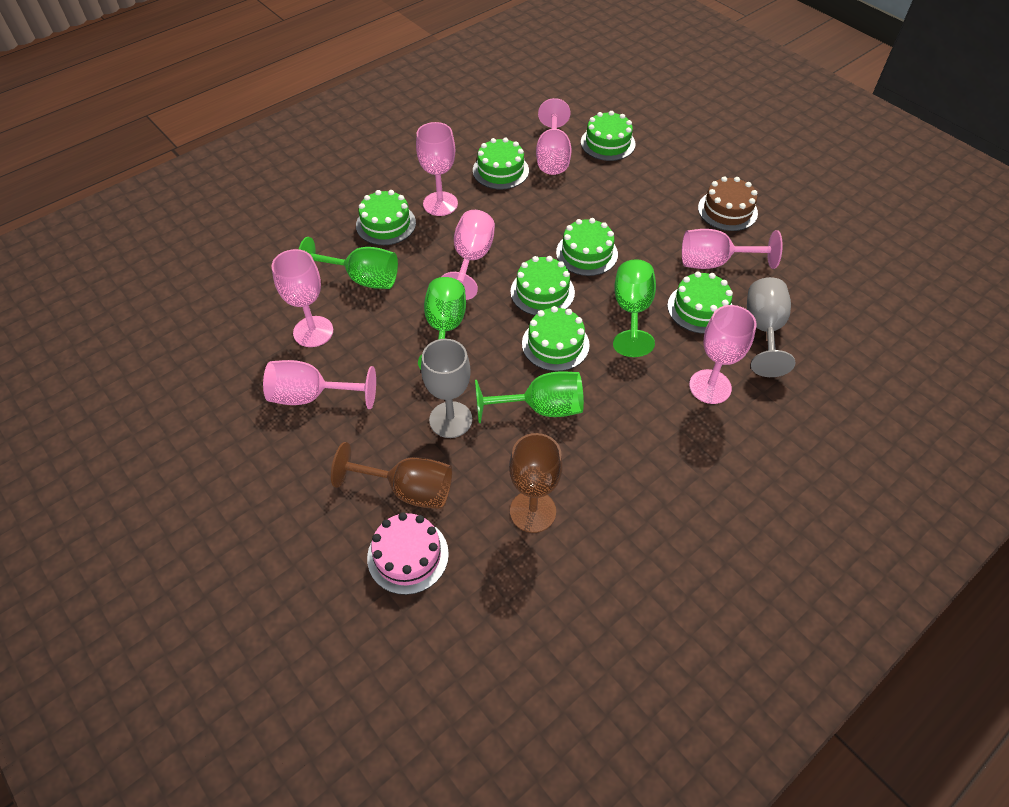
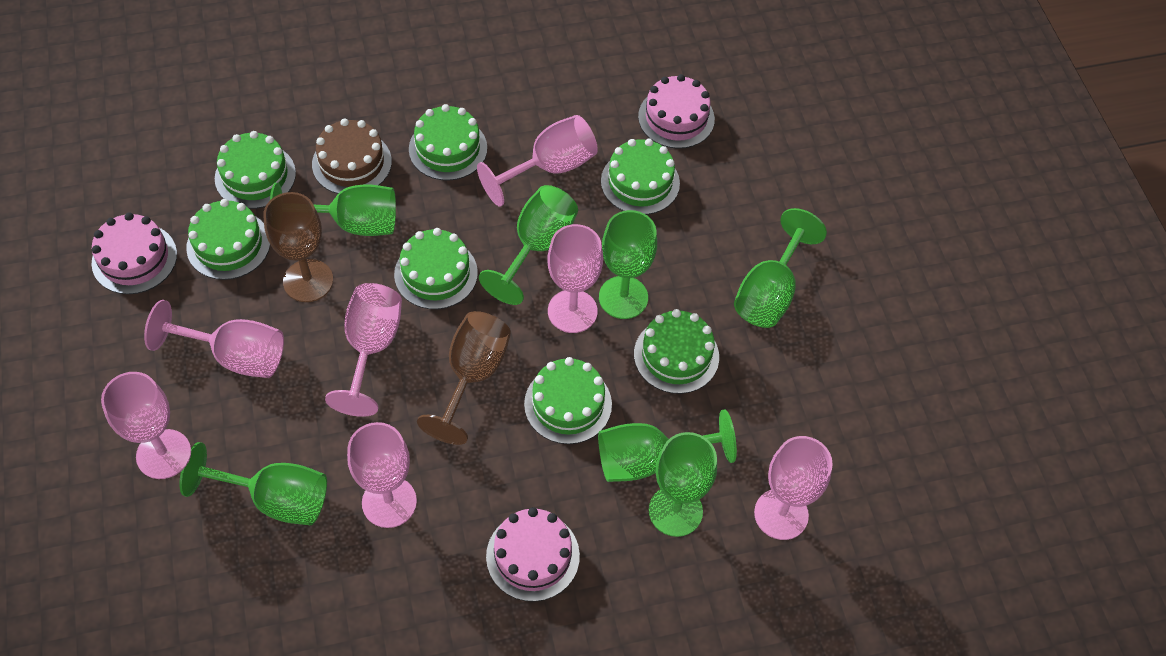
green goblet: [299,237,398,289] [418,277,466,369] [475,371,584,423] [613,259,656,357] = 4 -> [179,442,327,525] [270,183,396,236] [479,185,578,305] [598,410,737,482] [599,210,657,319] [649,432,717,537] [734,208,827,328] = 7
grey goblet: [421,339,472,438] [747,277,795,377] = 2 -> none = 0
pink cake: [367,512,449,595] = 1 -> [92,212,177,294] [486,507,580,602] [638,74,715,149] = 3

